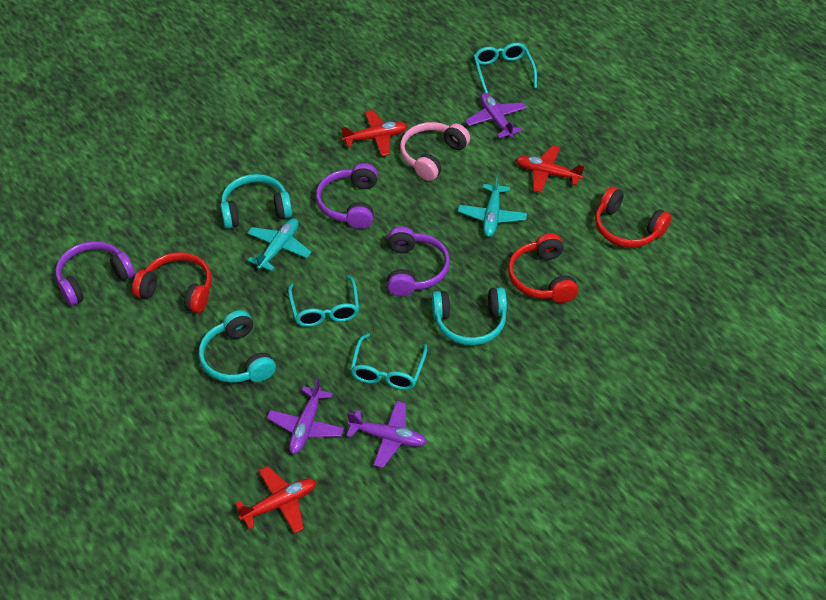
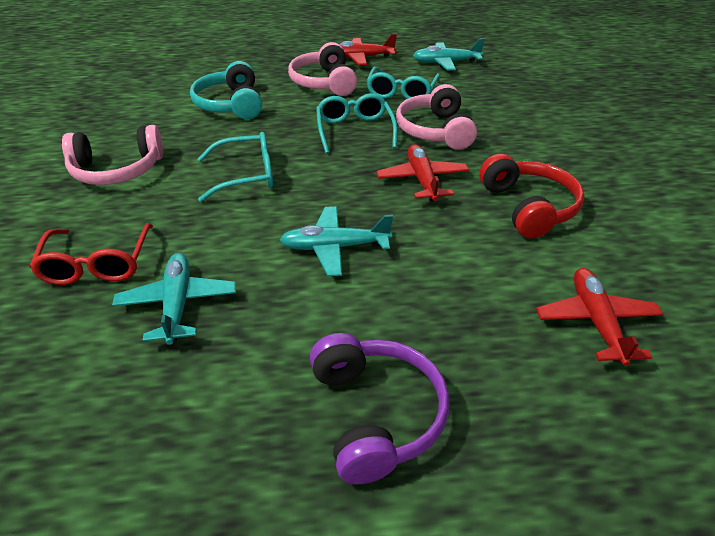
pink headphones: [400,122,470,181] = 1 -> [62,125,163,185] [288,42,357,96] [396,84,477,150] = 3
purple headphones: [55,241,135,306] [316,163,378,229] [387,227,450,296] = 3 -> [310,333,449,484] = 1
purple plane: [267,378,344,454] [346,401,427,468] [465,93,527,138] = 3 -> none = 0
red glasses: none = 0 -> [29,223,153,285] = 1
red headphones: [132,252,212,313] [508,233,579,303] [595,186,672,248] = 3 -> [479,154,585,239] = 1
turquoise headphones: [199,310,276,383] [220,174,292,229] [432,287,507,345] = 3 -> [190,61,262,119] = 1
turquoise plane: [247,218,312,271] [458,174,527,237] = 2 -> [112,253,236,345] [280,206,393,276] [413,38,485,70] = 3

